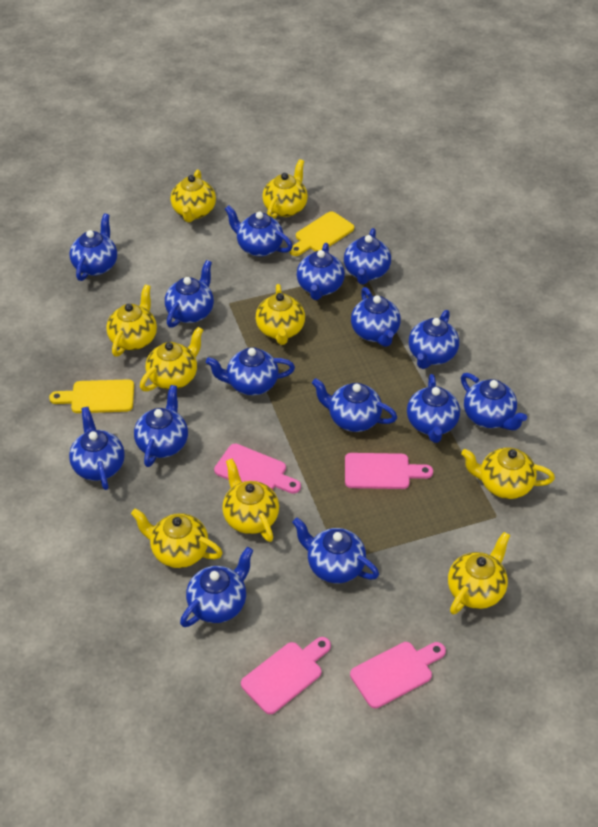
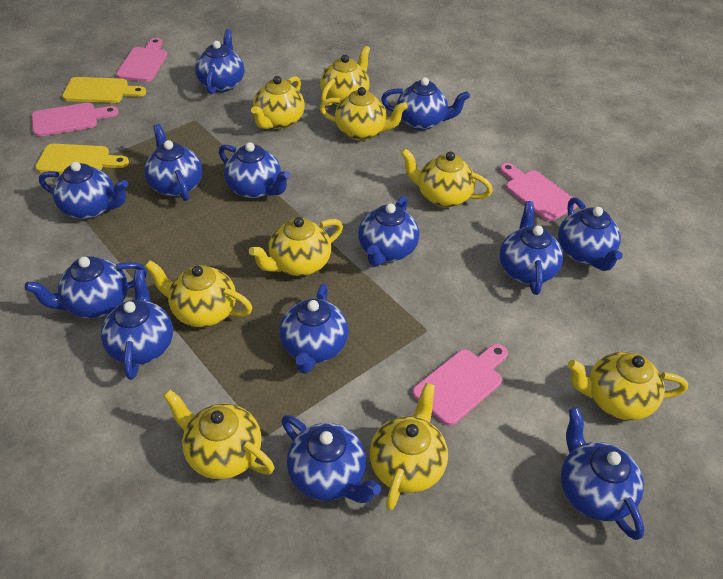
blue teapot: [69,214,117,281] [69,407,125,490] [134,385,188,467] [165,260,214,328] [180,547,253,627] [206,347,295,395] [225,205,293,257] [292,517,379,583] [297,243,345,300] [312,378,397,432] [344,228,391,285] [351,287,401,347] [407,374,460,443] [409,310,459,369] [461,373,527,430] = 15 -> [25,256,147,318] [39,162,128,219] [101,270,173,380] [144,124,203,201] [195,29,244,94] [219,142,290,199] [279,283,349,374] [281,415,381,503] [358,196,419,267] [381,77,470,130] [499,201,563,295] [558,197,623,271] [561,407,645,540] = 13

